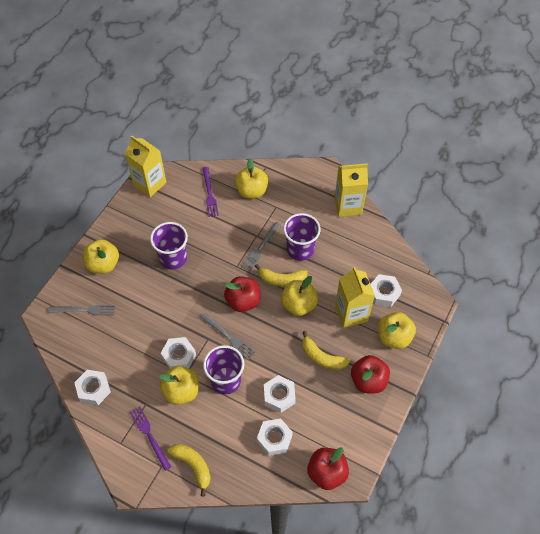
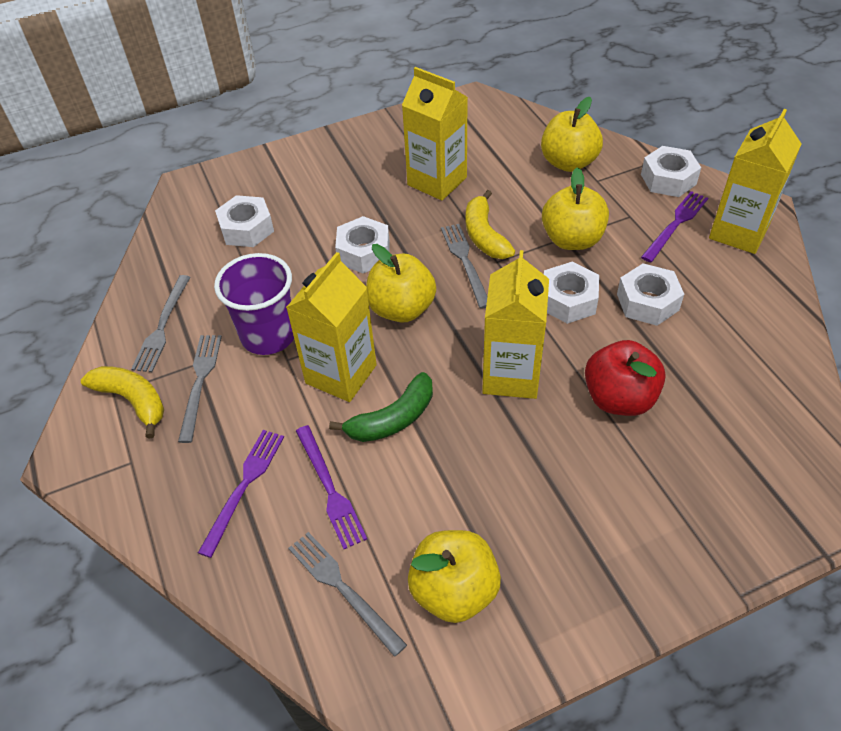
green banana: none = 0 -> [329,372,433,442] = 1
grey fork: [48,305,115,315] [201,313,255,360] [241,222,281,272] = 3 -> [131,275,190,372] [178,335,222,443] [288,532,407,657] [441,224,488,309] = 4
purple cup: [150,222,188,270] [203,345,244,394] [283,213,321,261] = 3 -> [214,253,294,355] = 1
purple fork: [130,406,171,471] [203,167,219,217] = 2 -> [198,430,284,558] [296,425,367,549] [641,191,708,262] = 3
red apple: [224,276,261,312] [307,447,349,490] [351,355,390,393] = 3 -> [585,340,666,416] = 1
yellow apple: [83,239,119,274] [159,366,199,405] [235,158,268,199] [281,276,318,316] [378,312,416,349] = 5 -> [366,244,436,323] [408,530,501,623] [541,97,603,172] [542,167,609,250] = 4
yellow banana: [167,444,211,496] [255,264,308,287] [302,331,350,370] = 3 -> [81,366,164,439] [466,190,515,259] = 2
yellow carton: [125,136,166,197] [335,163,368,217] [335,267,375,328] = 3 -> [286,252,377,402] [402,67,468,201] [482,250,549,399] [709,109,802,254] = 4

